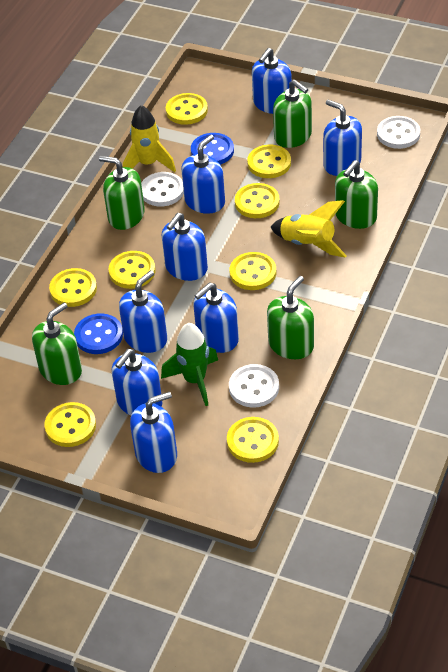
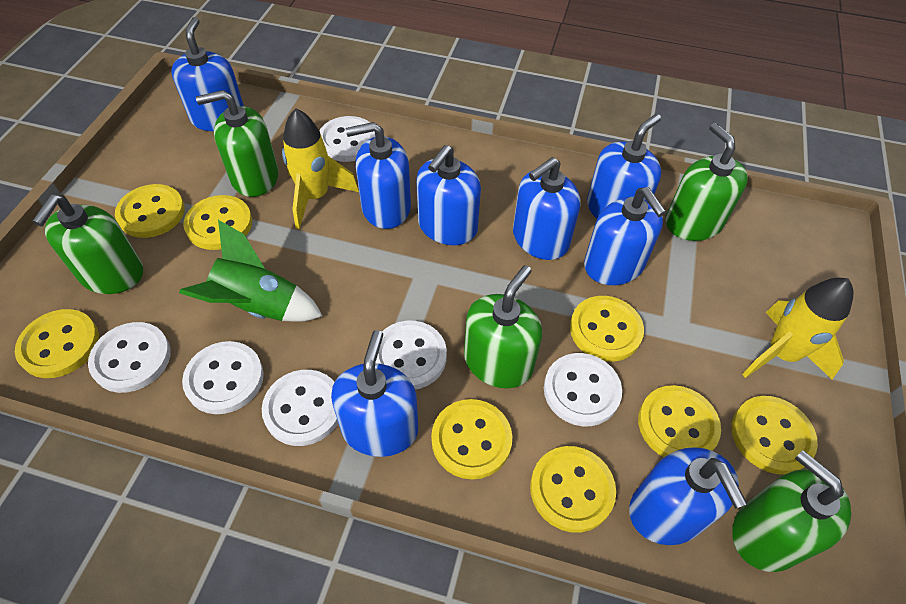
blue button: [74,313,123,354] [191,133,234,165] = 2 -> none = 0
white button: [141,172,184,207] [229,364,279,408] [377,116,420,149] = 3 -> [88,322,171,393] [182,341,264,414] [262,370,338,446] [320,116,375,162] [375,321,447,390] [544,353,622,426] = 6

